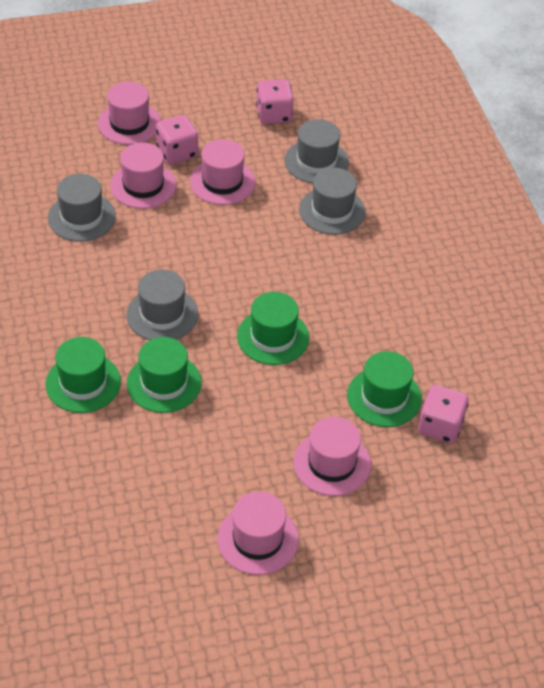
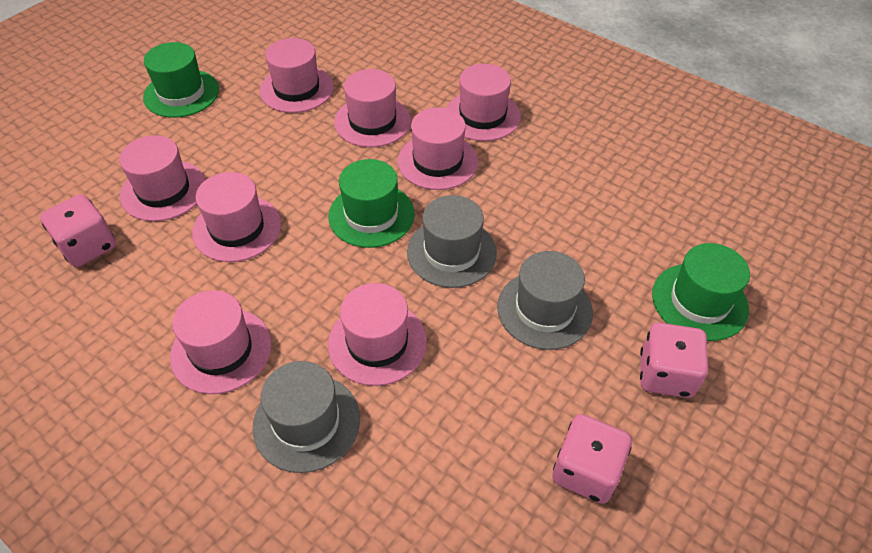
green hat: [45,337,121,413] [127,337,202,413] [237,292,309,365] [347,351,422,427] = 4 -> [143,42,219,118] [328,159,415,248] [652,243,750,341] = 3
grey hat: [48,174,116,242] [126,270,198,340] [284,119,349,183] [299,168,366,235] = 4 -> [253,361,360,473] [407,195,497,288] [497,251,593,350] = 3
pink hat: [98,82,161,145] [110,143,176,209] [190,139,255,205] [217,492,299,575] [293,417,371,496] = 5 -> [119,135,206,221] [170,290,272,394] [192,172,281,262] [260,38,334,113] [328,283,427,386] [334,69,411,147] [398,107,478,190] [446,64,521,141] = 8

